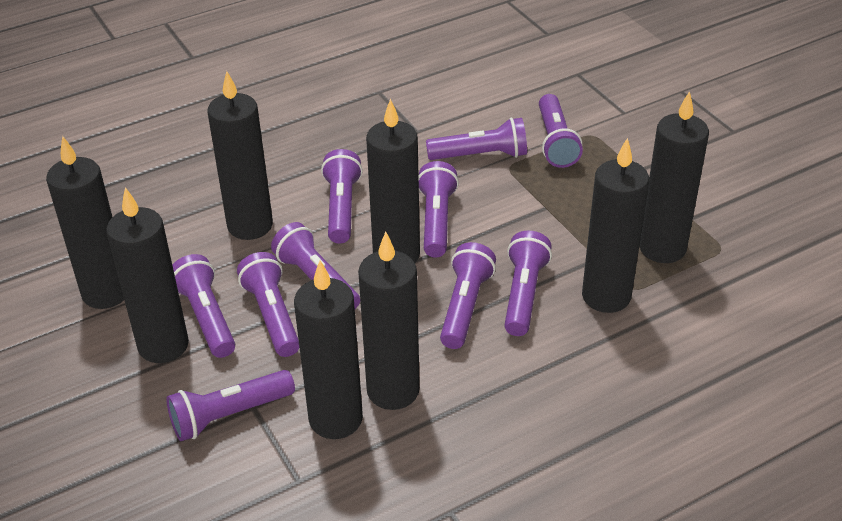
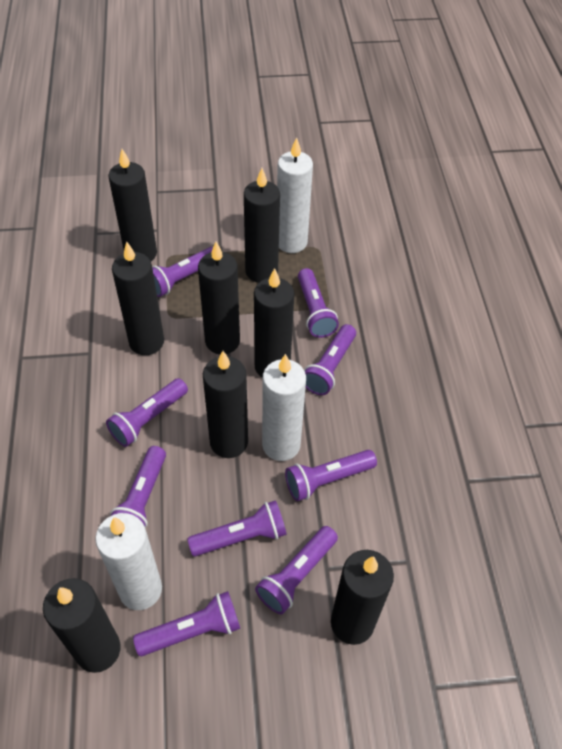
purple flashlight: [166,370,295,441] [172,254,235,358] [237,252,299,357] [271,222,360,309] [321,149,363,244] [419,161,459,257] [426,118,527,160] [440,242,496,349] [504,231,552,336] [539,94,583,168] = 10 -> [106,378,188,447] [110,446,166,528] [133,591,240,656] [152,247,213,297] [187,500,287,557] [255,526,338,614] [285,450,377,501] [298,268,339,338] [304,324,356,395] = 9
white candle: none = 0 -> [95,513,162,610] [262,354,306,461] [277,137,313,253] = 3

